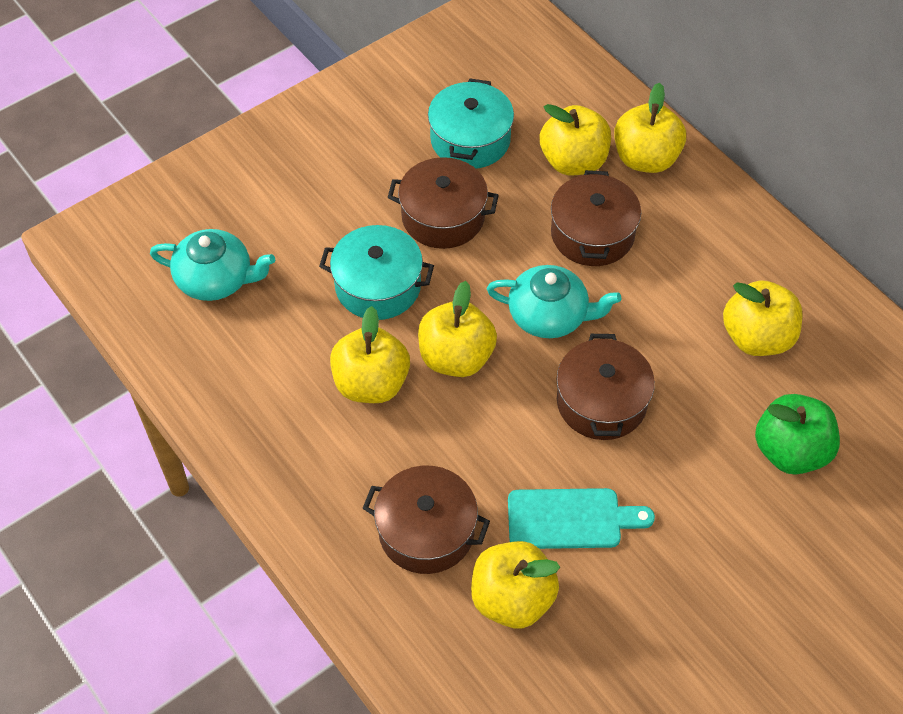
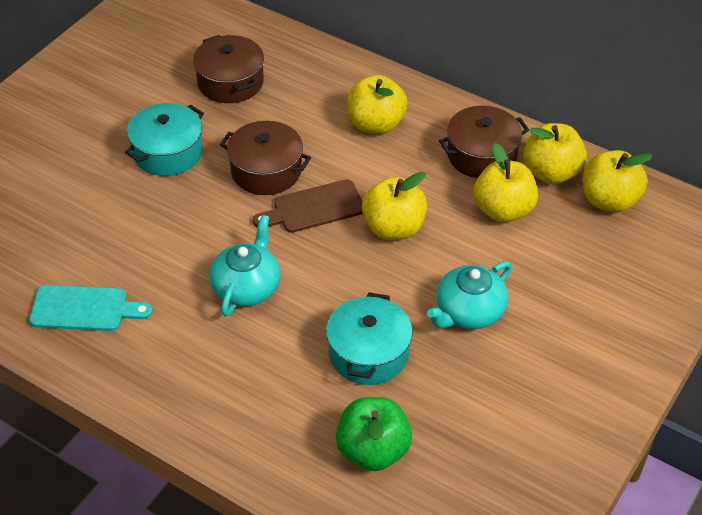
brown cutting board: none = 0 -> [253,179,363,233] = 1
brown pot: [363,466,490,574] [388,157,499,249] [551,170,641,266] [557,334,655,440] = 4 -> [193,35,264,103] [220,121,311,195] [439,106,529,178] = 3
yellow apple: [330,306,410,403] [418,281,497,377] [471,541,560,628] [540,104,611,175] [614,82,686,173] [723,280,803,356] = 6 -> [347,75,407,134] [362,172,427,240] [473,143,538,222] [523,123,587,184] [583,150,653,212] = 5

